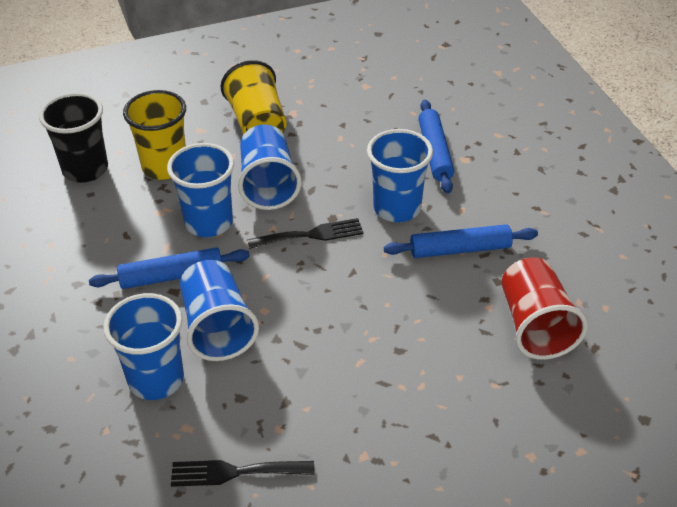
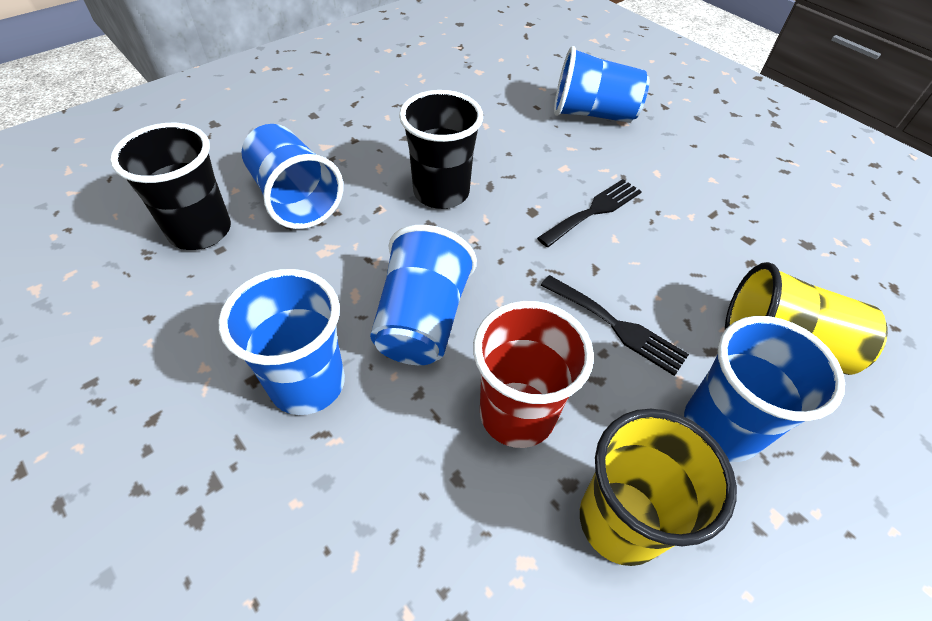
black cup: [39,93,108,183] = 1 -> [110,123,231,250] [399,90,483,209] = 2
blue rolling pin: [89,247,250,289] [384,224,538,258] [418,100,454,194] = 3 -> none = 0

